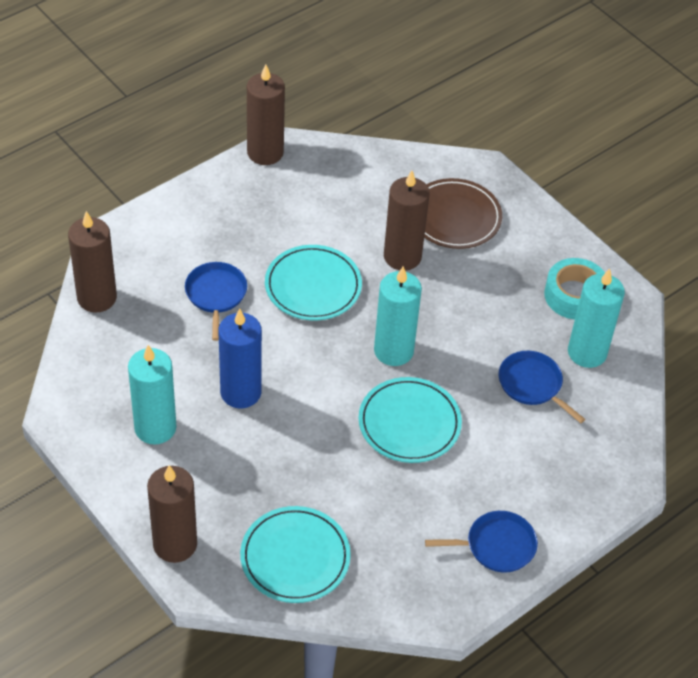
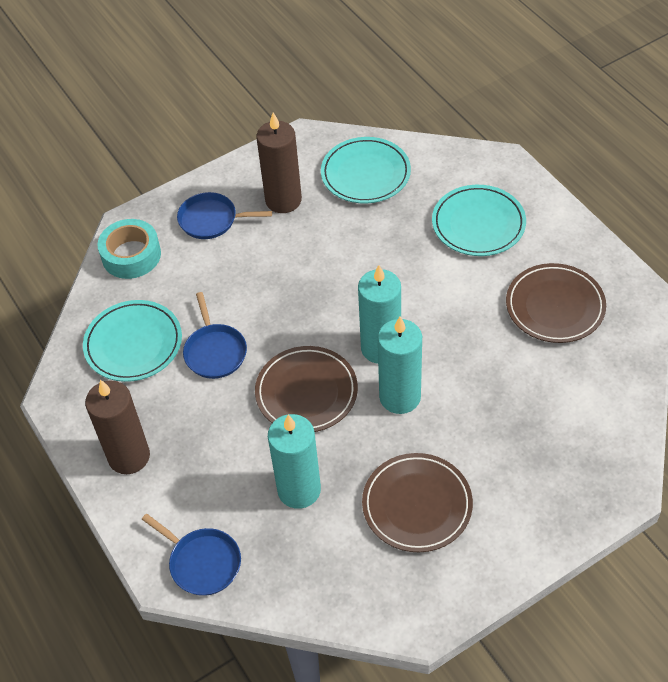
blue candle: [219,309,262,408] = 1 -> none = 0
brown candle: [68,211,117,313] [147,465,197,563] [247,64,285,165] [384,170,430,271] = 4 -> [85,380,150,474] [256,113,302,213] = 2
brown plate: [424,178,502,249] = 1 -> [255,346,358,432] [362,453,473,552] [506,263,606,343] = 3

